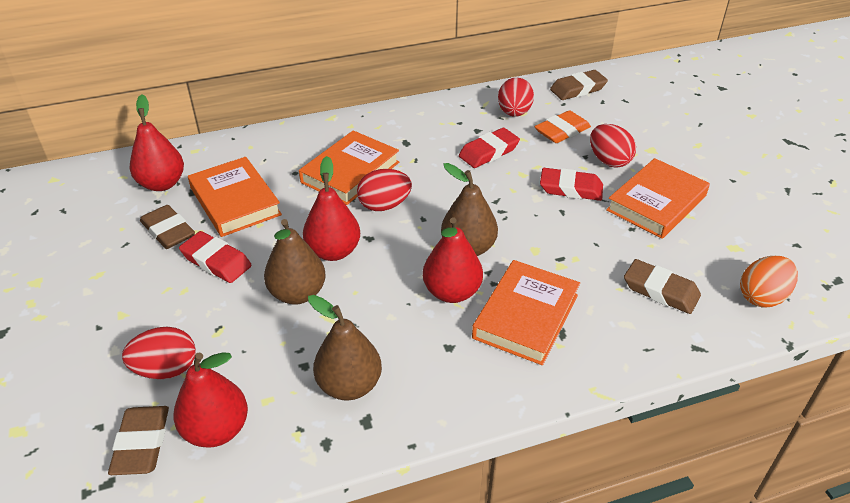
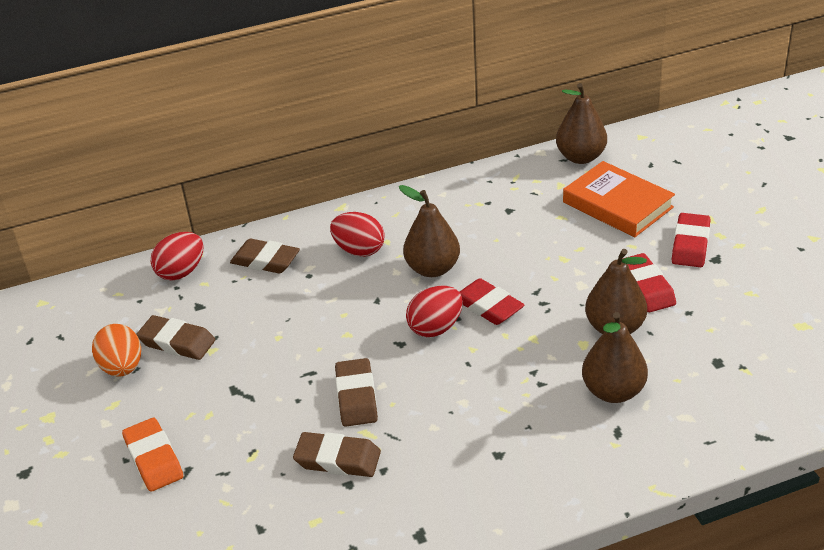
brown pear: [264,219,326,305] [308,295,382,400] [441,163,498,256] = 3 -> [399,185,460,277] [556,83,607,164] [582,312,648,403] [585,249,647,334] = 4
orange book: [188,157,282,237] [299,130,399,205] [472,260,580,365] [606,158,710,239] = 4 -> [563,161,675,237] = 1
red egg: [122,327,196,379] [357,169,412,211] [498,78,534,117] [590,124,636,168] = 4 -> [151,232,204,281] [330,212,384,257] [406,286,463,337] = 3
red pear: [130,94,184,191] [173,352,248,448] [303,156,360,261] [423,217,483,303] = 4 -> none = 0

